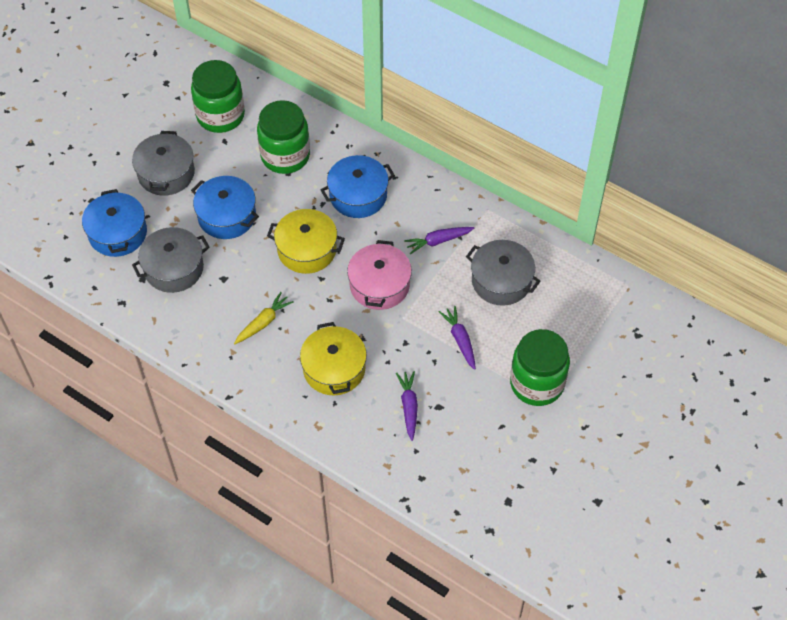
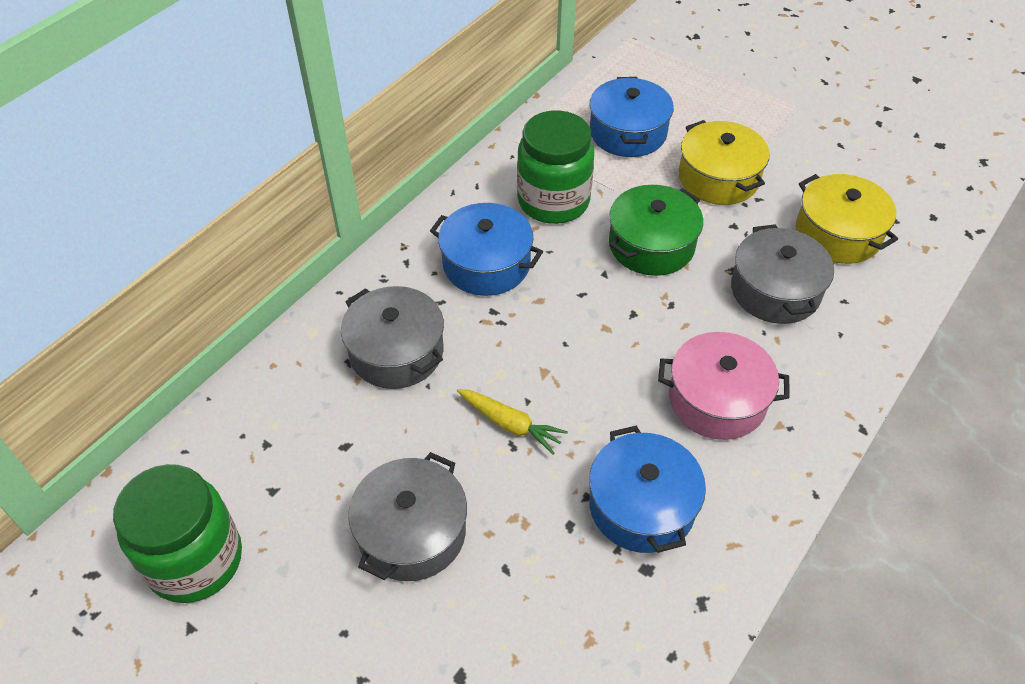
green jar: [191,60,245,133] [257,100,310,174] [510,329,570,406] = 3 -> [113,464,242,603] [517,110,594,224] = 2
green pot: none = 0 -> [609,185,703,276] = 1
purple carrot: [396,371,418,441] [404,227,474,254] [439,306,476,370] = 3 -> none = 0

